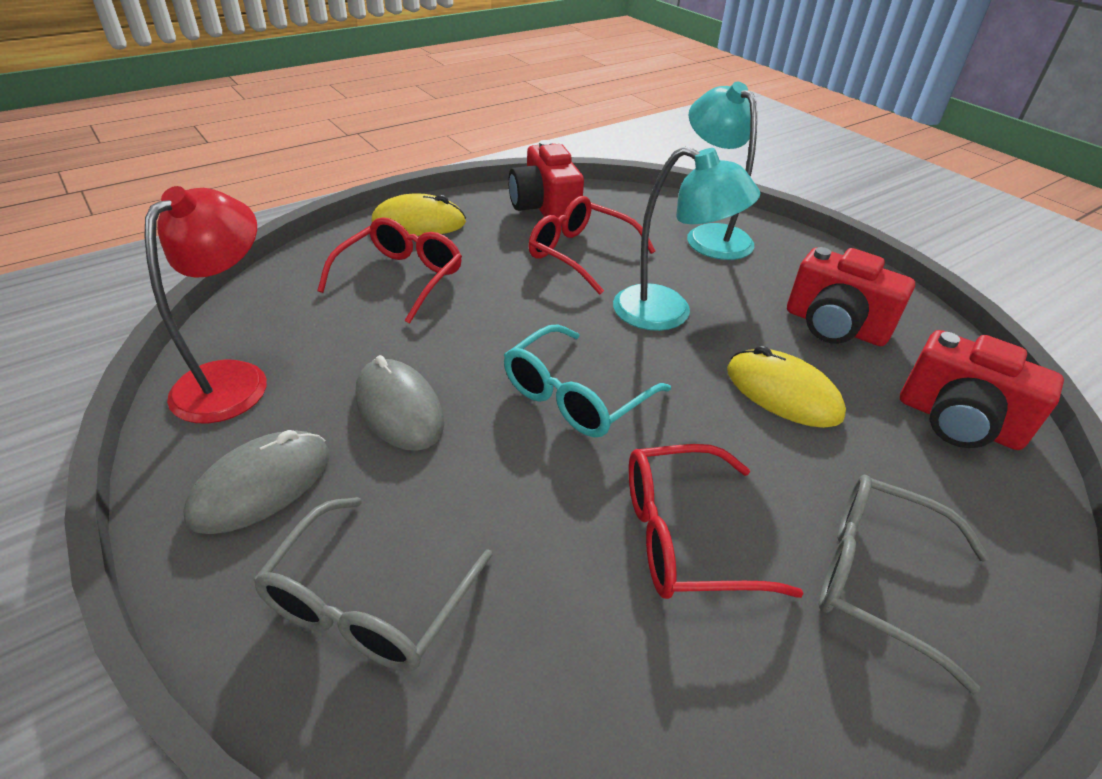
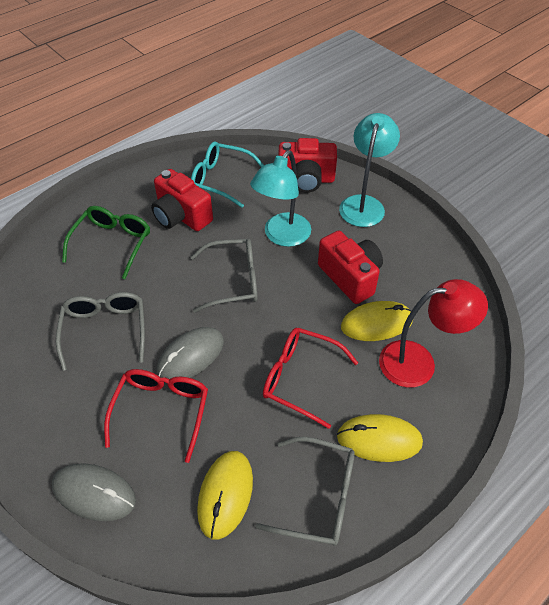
green glasses: none = 0 -> [62,206,150,279] = 1
grey glasses: [253,497,492,672] [819,475,989,694] = 2 -> [56,292,145,371] [190,239,257,313] [255,437,355,546] = 3
red glasses: [317,217,462,324] [528,196,656,295] [629,444,804,599] = 3 -> [104,369,208,463] [263,328,358,429] = 2
yellow mouse: [371,194,466,236] [727,346,846,428] = 2 -> [197,451,253,540] [337,414,423,462] [341,301,413,341] = 3

